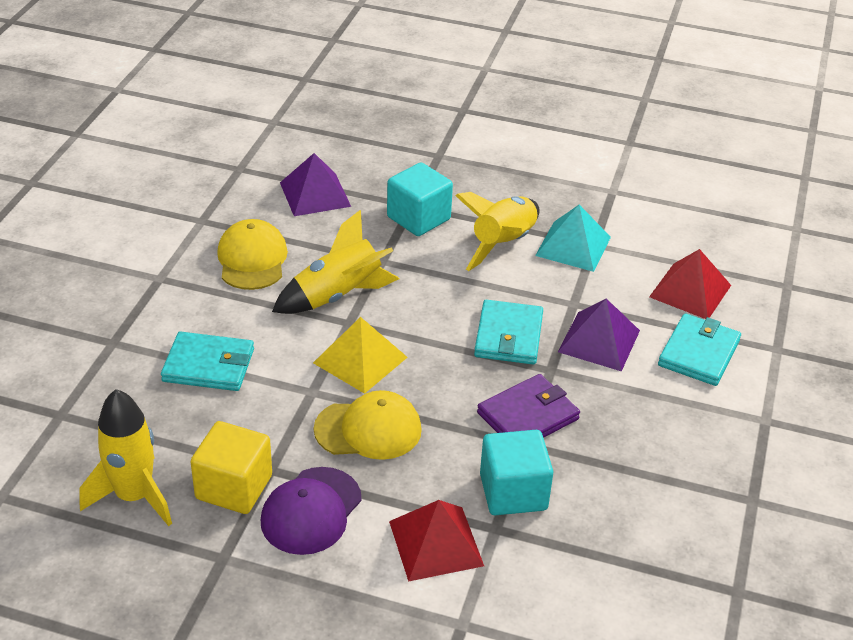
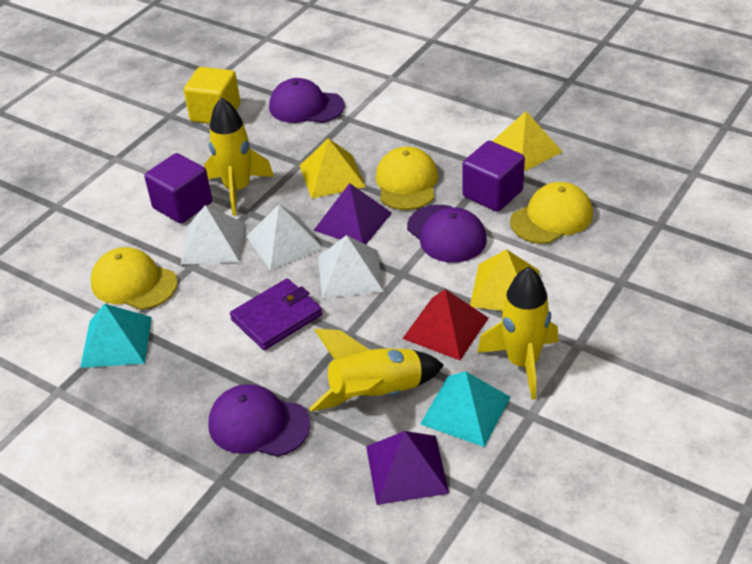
purple cap: [261,467,362,555] = 1 -> [209,384,310,457] [269,78,345,123] [407,205,487,263] = 3
purple cube: none = 0 -> [144,153,212,224] [462,141,525,212] = 2
red pyramid: [389,500,484,582] [649,249,731,319] = 2 -> [402,289,488,360] = 1
turquoise cube: [387,162,453,236] [480,430,553,515] = 2 -> none = 0
turquoise pyramid: [535,205,611,272] = 1 -> [80,304,152,368] [420,371,510,447] = 2
turquoise wallet: [161,331,254,391] [474,300,543,365] [658,314,741,386] = 3 -> none = 0
white pyramid: none = 0 -> [181,205,245,264] [246,204,324,270] [318,235,384,298] = 3
yellow cap: [217,219,288,290] [314,390,422,460] = 2 -> [91,247,177,310] [376,147,438,210] [510,182,593,244] = 3
yellow pyramid: [313,317,408,394] = 1 -> [300,138,366,199] [470,249,540,311] [492,111,562,172] = 3

